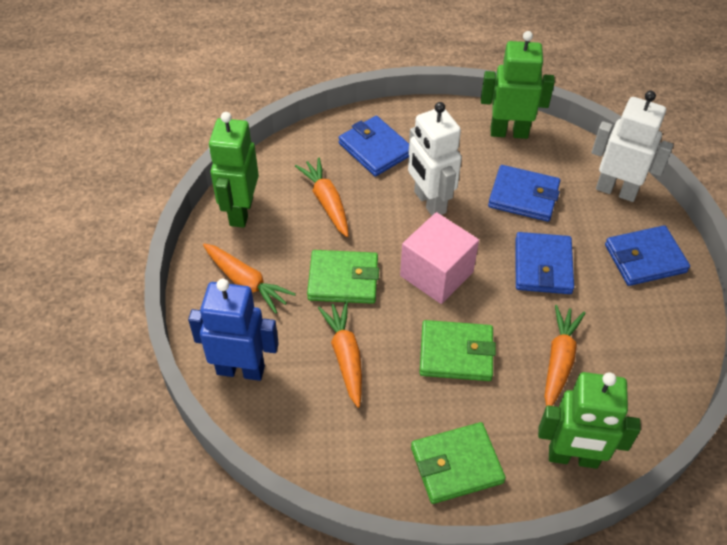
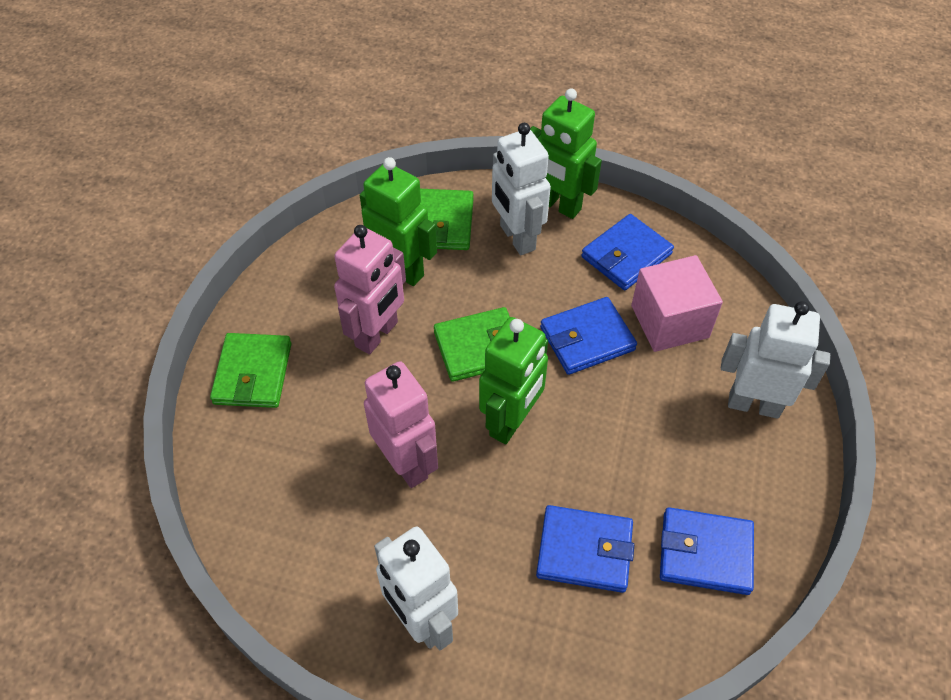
blue robot: [188,279,279,381] = 1 -> none = 0
orange carrot: [203,243,296,314] [295,158,349,237] [318,301,362,408] [545,305,585,406] = 4 -> none = 0
pink robot: none = 0 -> [334,225,406,354] [364,361,438,488] = 2
white robot: [408,102,462,216] [592,91,674,202] = 2 -> [374,527,458,650] [492,123,551,255] [721,301,830,419] = 3

